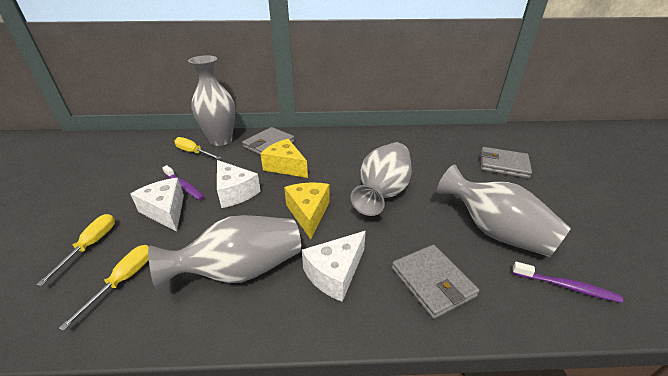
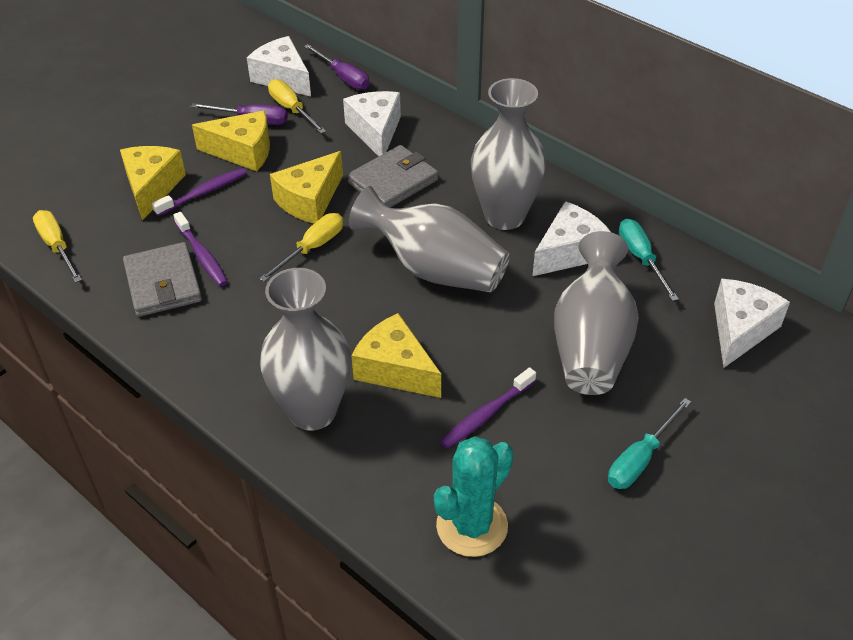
grey wallet: [242,127,295,155] [392,245,479,319] [481,147,532,178] = 3 -> [123,242,202,317] [347,145,438,208] = 2
purple screwdriver: none = 0 -> [191,103,288,125] [304,44,370,90] = 2
purple toothbrush: [162,165,204,200] [512,262,623,303] = 2 -> [152,168,247,216] [173,212,228,286] [440,367,536,449] = 3
turquoise cactus: none = 0 -> [434,436,514,557] = 1
turquoise screwdriver: none = 0 -> [608,398,691,489] [619,219,679,301] = 2
white cheese: [130,178,184,232] [217,160,261,208] [302,231,366,302] = 3 -> [247,36,311,96] [343,91,401,156] [532,201,611,276] [714,279,790,368] = 4
yellow cheese: [260,139,308,178] [284,182,330,239] = 2 -> [120,146,186,221] [192,111,270,171] [270,151,343,223] [351,313,441,398] = 4

